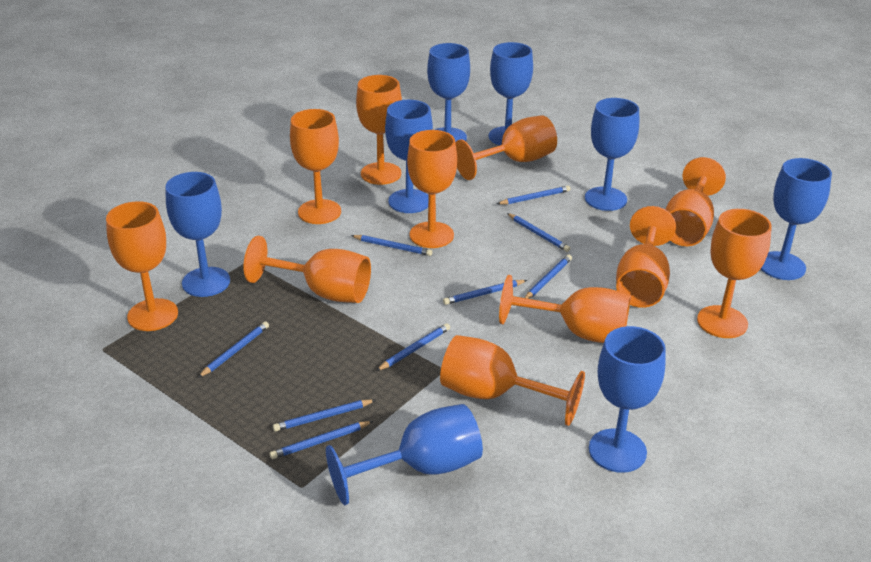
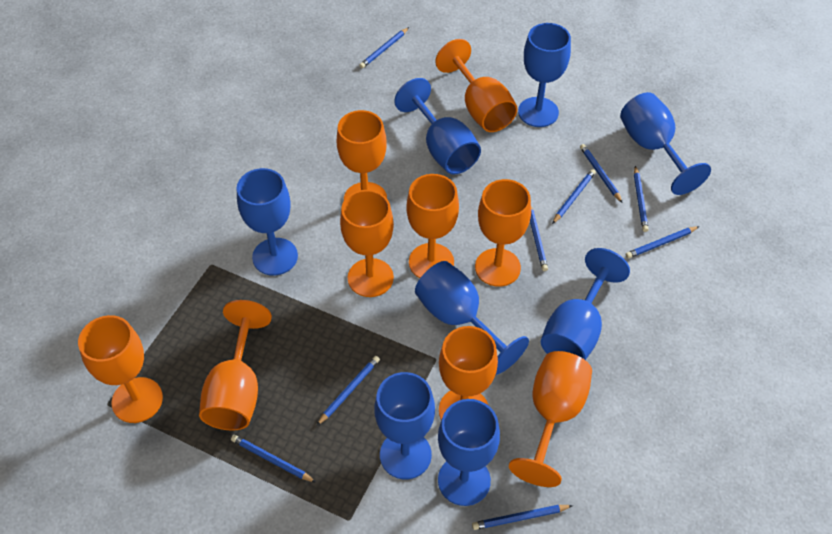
orange goblet: [106,201,178,331] [243,236,371,303] [290,109,341,224] [356,75,402,185] [407,130,457,248] [440,335,585,426] [455,115,557,180] [499,275,631,343] [616,206,676,308] [665,157,726,246] [697,209,772,338] = 11 -> [78,315,163,423] [199,300,272,430] [337,110,387,200] [340,190,394,297] [406,174,459,278] [435,39,518,132] [439,326,498,420] [475,179,531,287] [509,351,592,487] = 9

